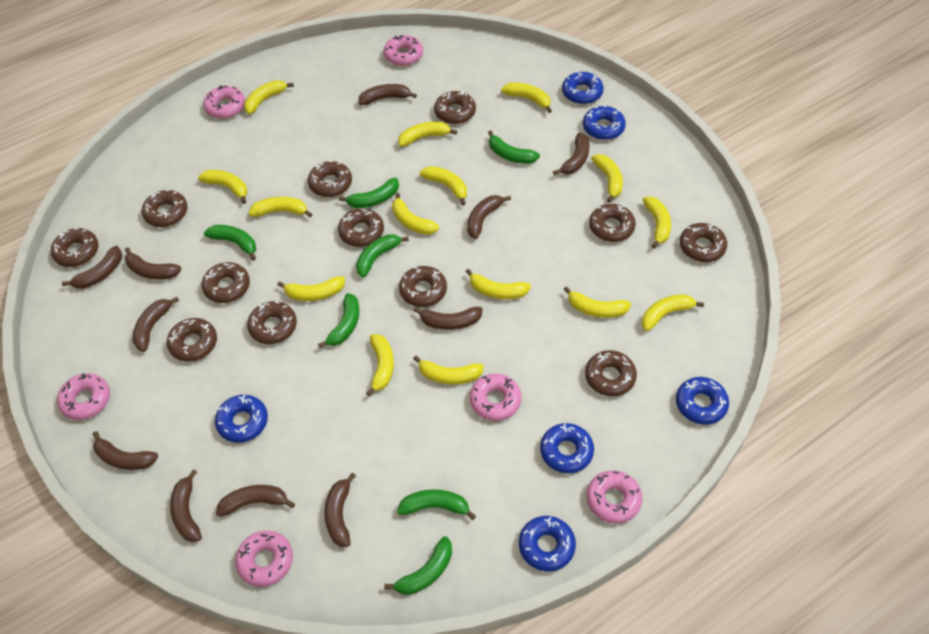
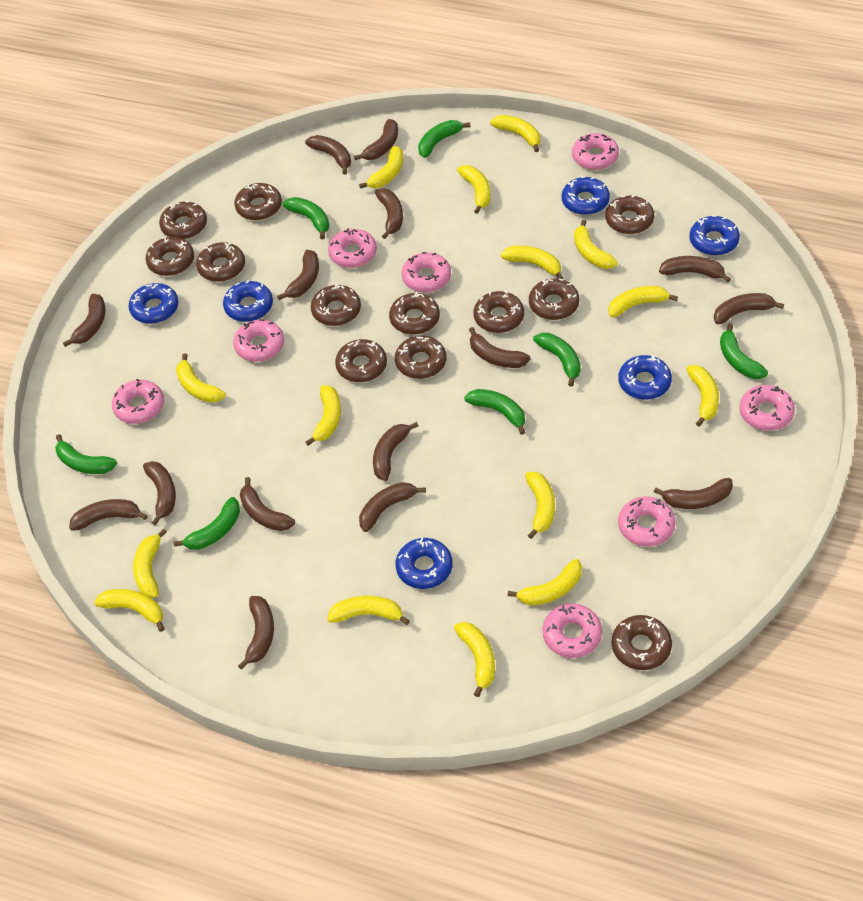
brown banana: [62,246,122,289] [93,431,158,470] [125,247,182,280] [133,297,179,352] [170,469,202,542] [216,485,295,517] [324,473,356,547] [358,84,417,105] [413,307,483,330] [467,195,511,239] [553,133,590,175] = 11 -> [63,294,105,347] [69,499,148,531] [143,461,176,526] [238,596,274,670] [240,477,295,531] [277,250,319,300] [305,135,351,174] [354,119,398,160] [359,482,426,532] [373,422,418,481] [375,188,403,239] [469,327,531,368] [654,478,733,509] [659,256,731,282] [714,293,784,324] = 15
pink donut: [57,373,110,420] [203,85,245,119] [235,531,293,587] [383,35,423,66] [470,374,521,421] [586,470,642,523] = 6 -> [112,379,164,424] [233,319,284,362] [328,228,377,268] [402,252,451,293] [542,603,602,658] [572,133,619,170] [618,496,676,547] [739,385,795,431] = 8

